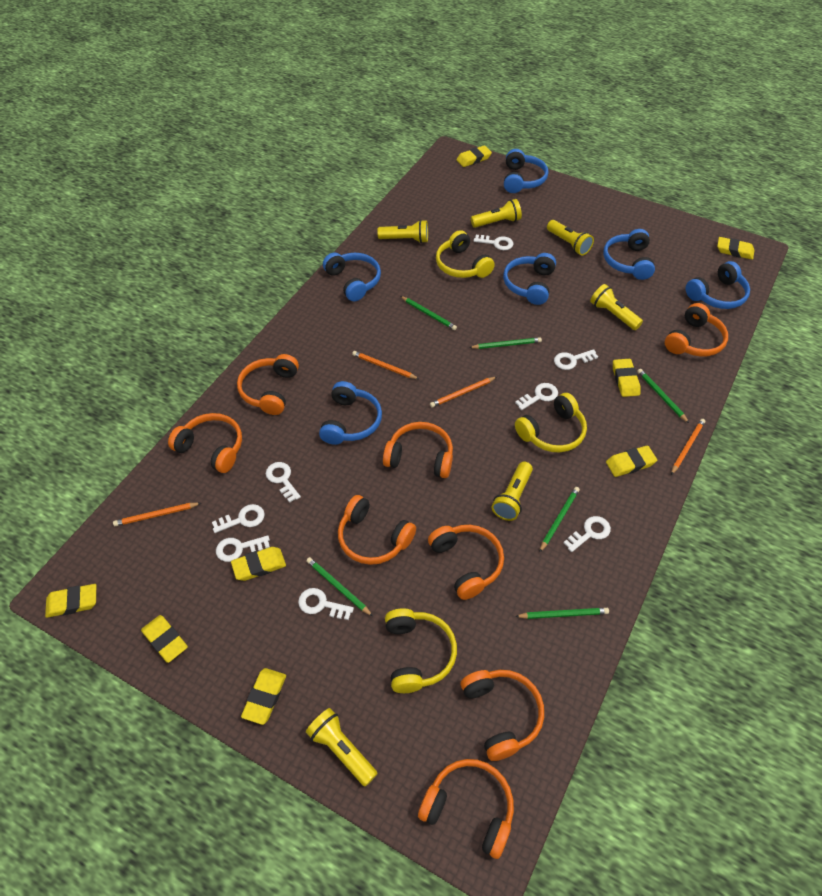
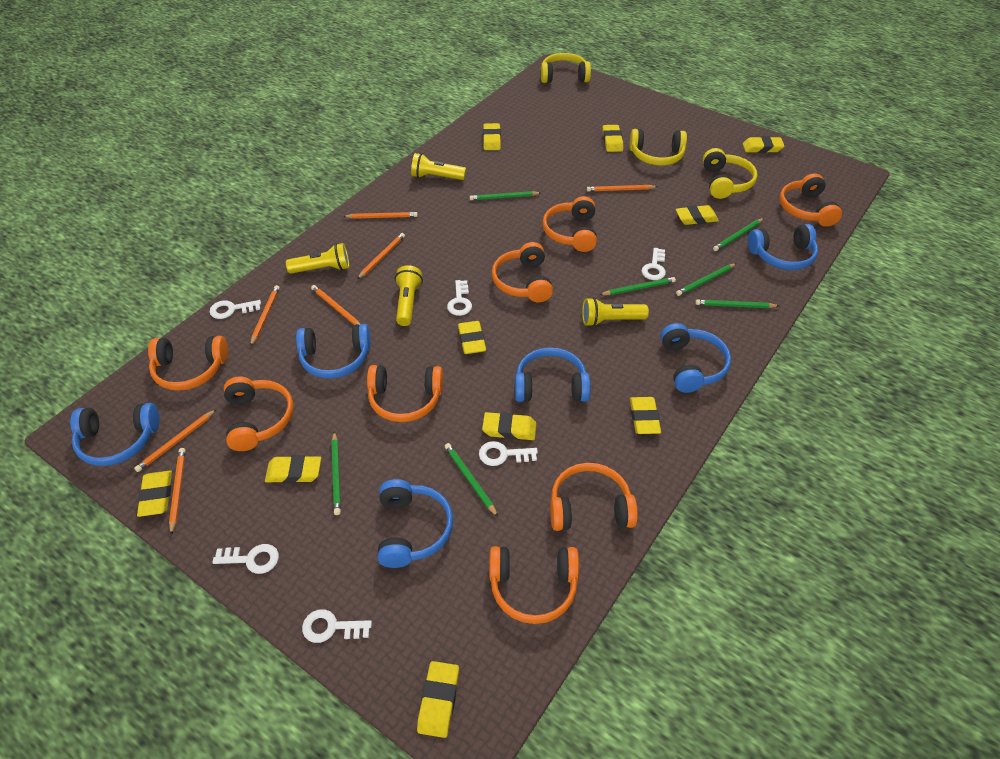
green pencil: [306,557,373,616] [400,296,457,330] [469,337,542,349] [515,608,609,619] [539,487,580,553] [637,369,689,423] = 6 -> [332,431,341,515] [445,443,498,517] [470,191,541,200] [599,277,676,295] [676,263,737,296] [695,300,779,308] [713,218,764,251] = 7
orange pencil: [113,503,201,526] [352,351,419,379] [430,377,497,407] [671,419,706,475] = 4 -> [134,409,216,472] [169,448,186,535] [250,285,280,347] [311,285,361,325] [343,212,418,219] [357,233,405,279] [587,185,657,192] = 7
white key: [212,504,265,533] [216,535,270,562] [266,462,301,503] [298,588,354,620] [474,235,514,250] [515,383,558,410] [554,349,598,370] [563,516,611,552] = 8 -> [210,300,261,319] [212,544,279,574] [302,609,372,643] [447,280,472,316] [479,441,538,466] [642,248,666,280] = 6
yellow eraser: [45,584,96,618] [141,615,188,663] [231,547,286,581] [241,668,286,725] [456,145,492,167] [606,445,657,477] [613,359,641,397] [717,237,754,260] = 8 -> [137,470,172,517] [265,455,321,483] [417,661,459,738] [458,321,486,354] [482,412,536,440] [483,123,501,150] [602,125,623,152] [630,397,661,434] [676,205,719,225] [743,136,784,153] = 10
yellow flashlight: [306,708,378,787] [377,220,428,243] [471,199,522,228] [492,462,533,521] [547,220,594,256] [590,284,643,330] = 6 -> [286,243,349,274] [395,265,423,326] [411,153,466,180] [582,297,649,327] = 4

